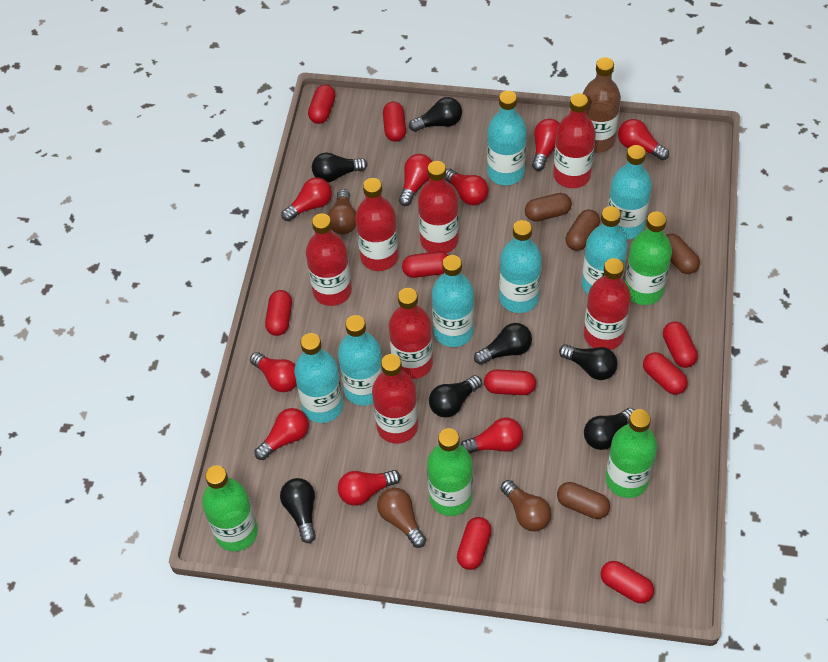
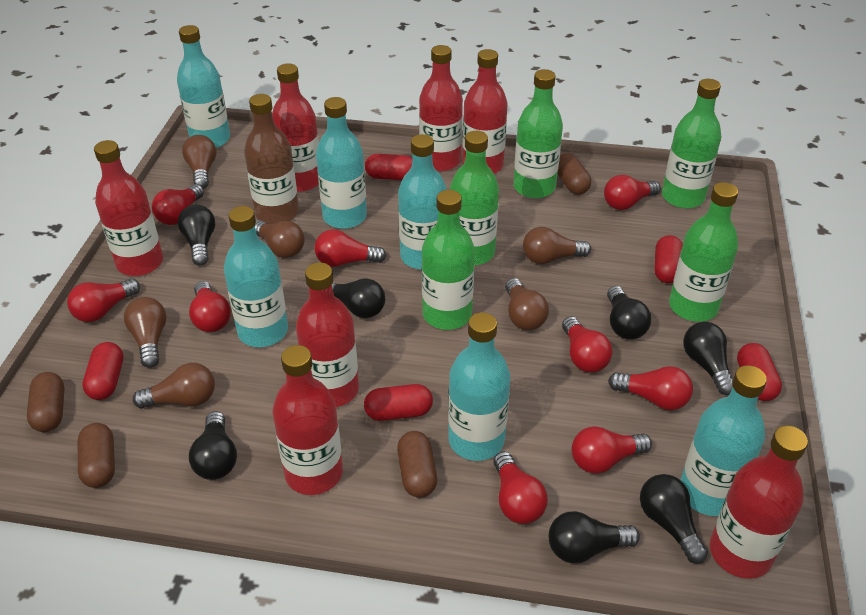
brown light bulb: [328,189,356,234] [377,488,426,548] [501,480,552,531] = 3 -> [124,297,167,368] [133,363,215,408] [182,135,217,189] [255,220,304,258] [505,278,549,330] [523,227,591,264] = 6
green bottle: [202,465,258,551] [427,428,473,516] [606,409,657,498] [625,211,672,305] = 4 -> [422,190,475,330] [450,131,499,265] [513,69,563,198] [662,79,721,209] [669,182,738,322] = 5
red capsule: [265,290,292,336] [308,85,336,124] [383,102,406,142] [402,251,448,278] [457,517,491,570] [484,370,536,395] [601,561,654,603] [643,352,688,395] [663,321,698,368] = 9 -> [83,342,123,400] [364,384,433,421] [365,154,412,180] [654,235,683,283] [737,343,782,401] = 5
turquoise bottle: [294,333,343,423] [338,315,383,406] [432,255,474,347] [487,91,527,185] [499,220,542,313] [582,206,628,294] [608,145,652,240] = 7 -> [177,25,230,148] [224,206,288,347] [316,97,367,229] [398,134,447,270] [448,312,510,461] [680,365,767,516] = 6

